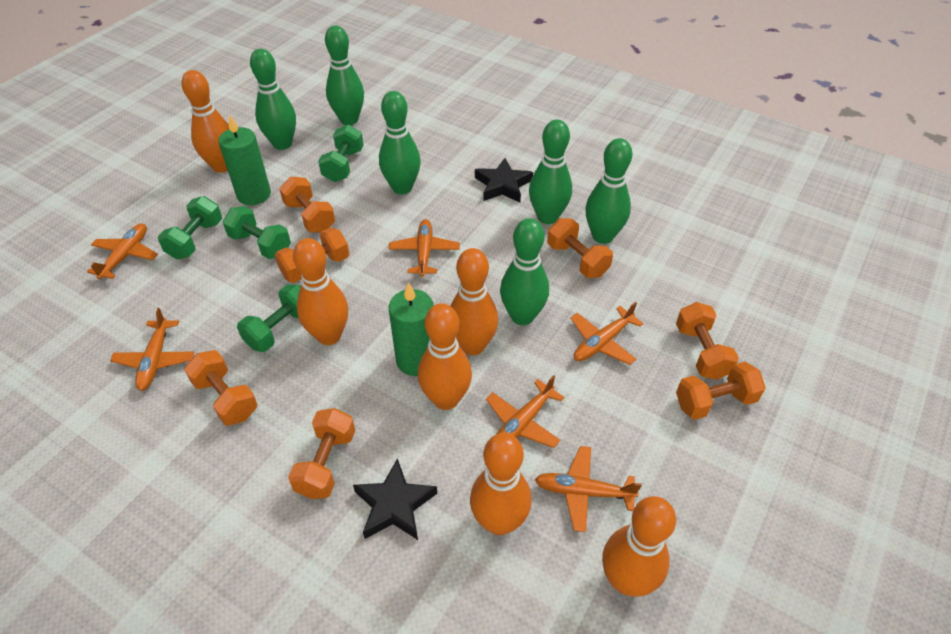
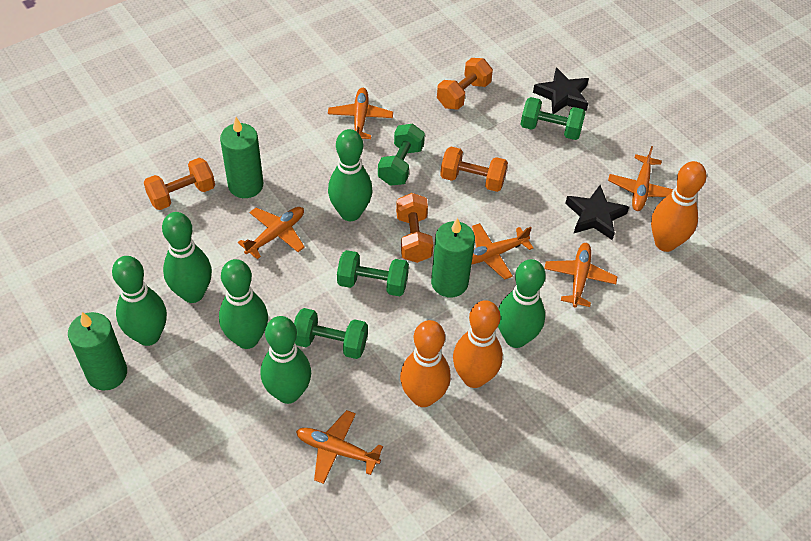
green candle: [219,114,271,205] [388,282,434,376] = 2 -> [68,312,127,390] [220,117,263,198] [431,218,475,297] = 3
orange bowling pin: [182,70,229,173] [293,238,348,345] [418,303,472,410] [451,248,498,355] [470,433,532,535] [602,496,676,597] = 6 -> [400,320,450,407] [453,300,503,388] [651,161,706,252] = 3
orange dumbbell: [184,350,258,426] [275,227,349,283] [279,177,335,232] [288,408,355,499] [547,218,613,278] [676,302,739,380] [676,362,766,420] = 7 -> [144,158,215,210] [396,193,433,263] [437,58,493,110] [440,146,508,192] = 4

